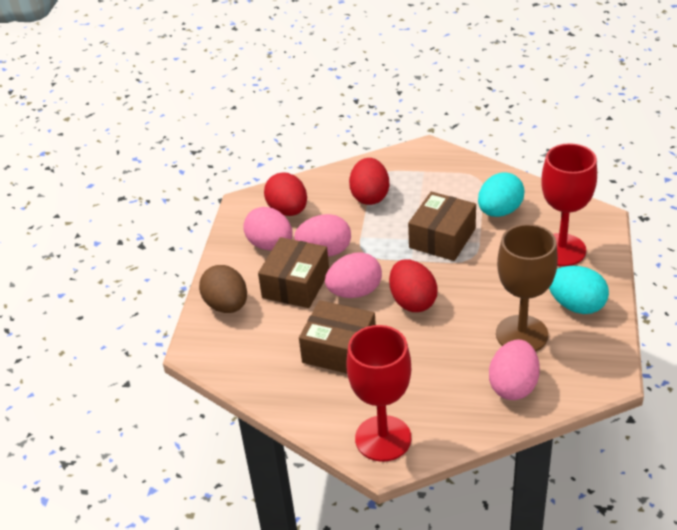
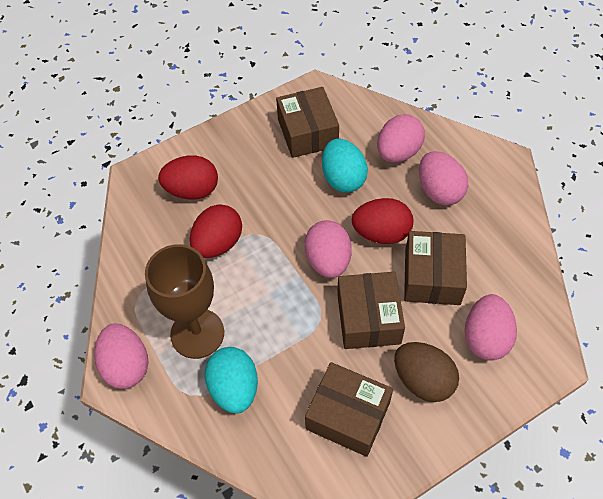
brown box: [258,237,329,308] [299,300,376,374] [408,191,476,261] = 3 -> [276,87,339,158] [305,362,393,457] [337,272,405,349] [404,231,467,305] = 4
pink egg: [243,207,293,250] [294,214,351,256] [325,252,382,298] [489,339,540,400] = 4 -> [94,324,149,389] [304,220,352,278] [377,114,425,163] [419,151,468,205] [465,294,517,360] = 5
red goblet: [347,325,411,462] [541,143,597,266] = 2 -> none = 0

